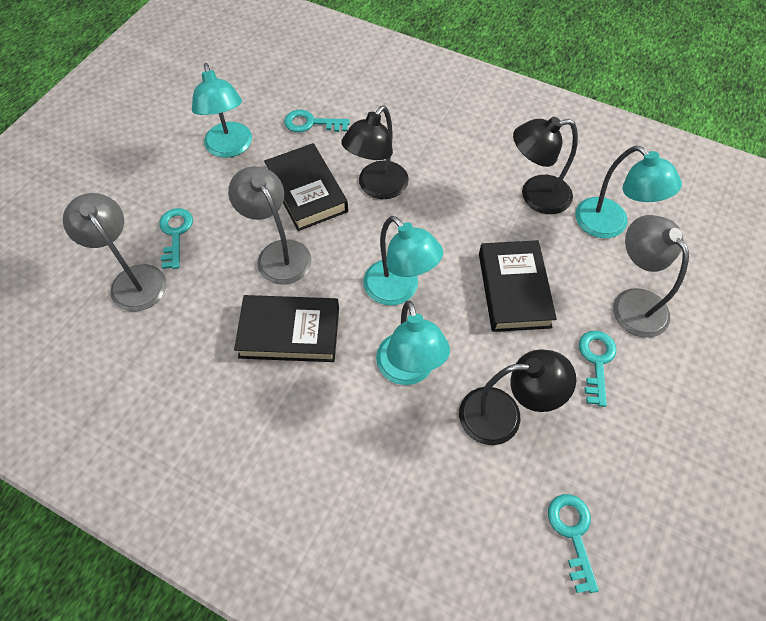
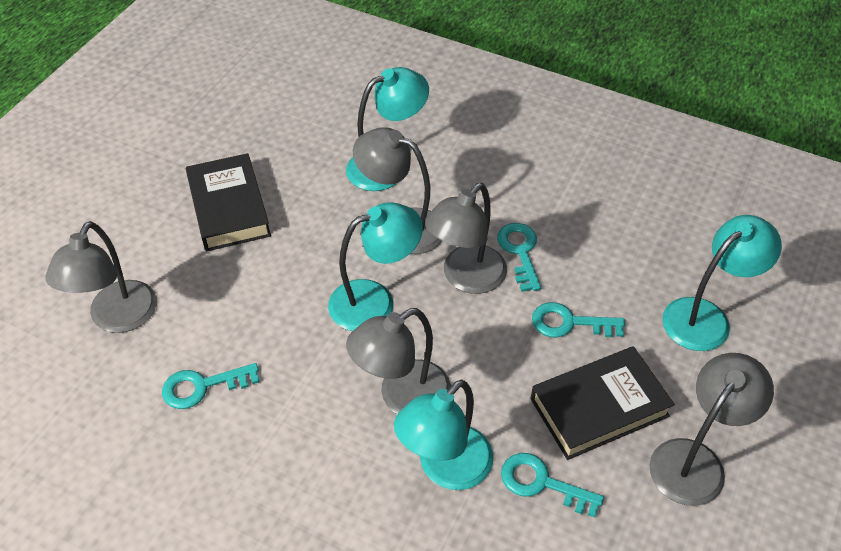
black book: [234,295,339,362] [264,143,348,231] [479,240,557,332] = 3 -> [186,153,271,251] [530,346,675,460] = 2
black lamp: [341,105,409,199] [459,349,576,445] [513,117,578,214] = 3 -> none = 0
grey lamp: [63,193,166,311] [228,166,312,285] [613,215,689,338] = 3 -> [45,221,157,333] [346,308,451,414] [353,127,442,254] [425,183,507,294] [650,353,774,506] = 5

